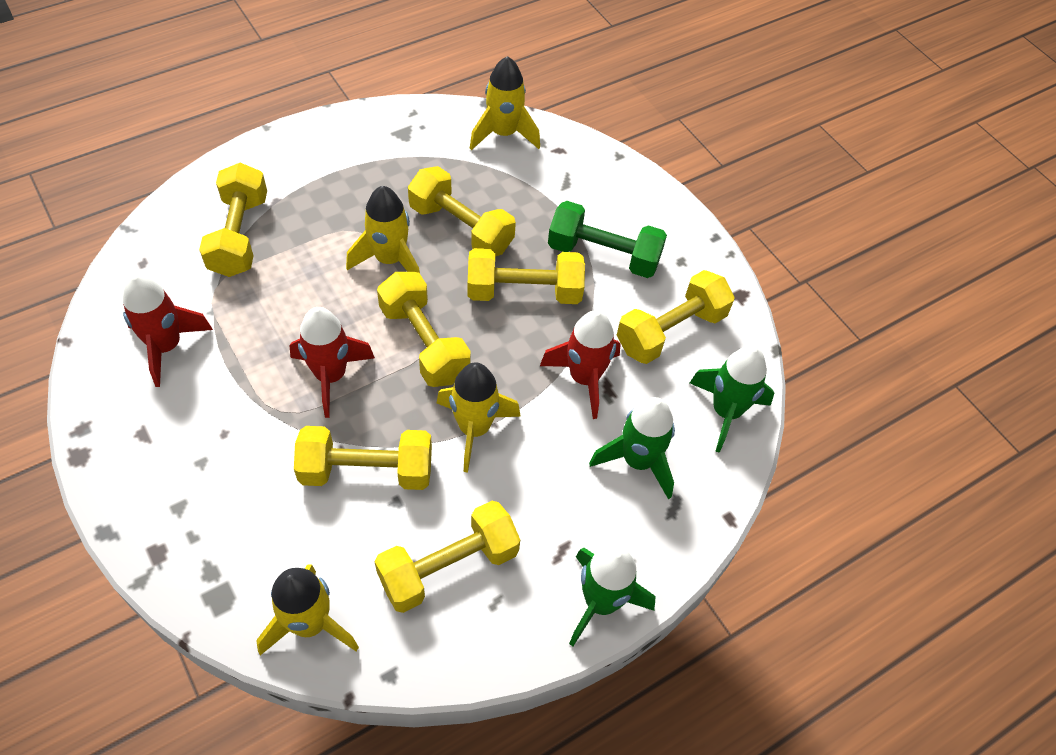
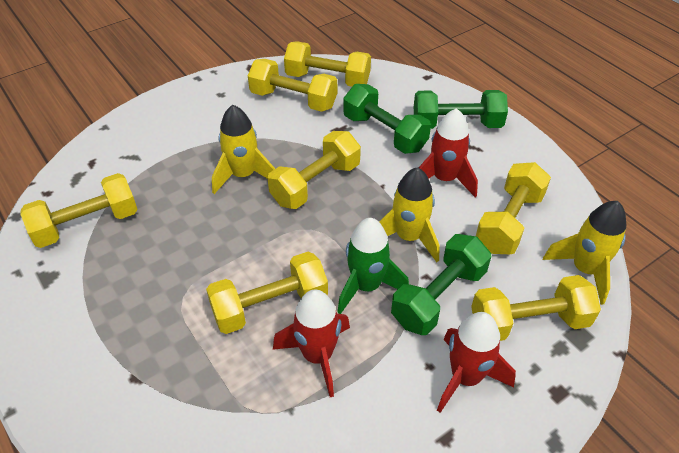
green dumbbell: [548,201,667,278] = 1 -> [343,84,431,154] [391,234,492,335] [414,90,508,129] = 3
green rocket: [569,546,655,646] [589,397,675,499] [690,346,774,453] = 3 -> [337,218,409,314] = 1
yellow rocket: [256,564,359,655] [346,186,420,273] [437,363,521,472] [470,56,540,150] = 4 -> [212,105,275,194] [379,167,440,262] [543,201,626,305] = 3

